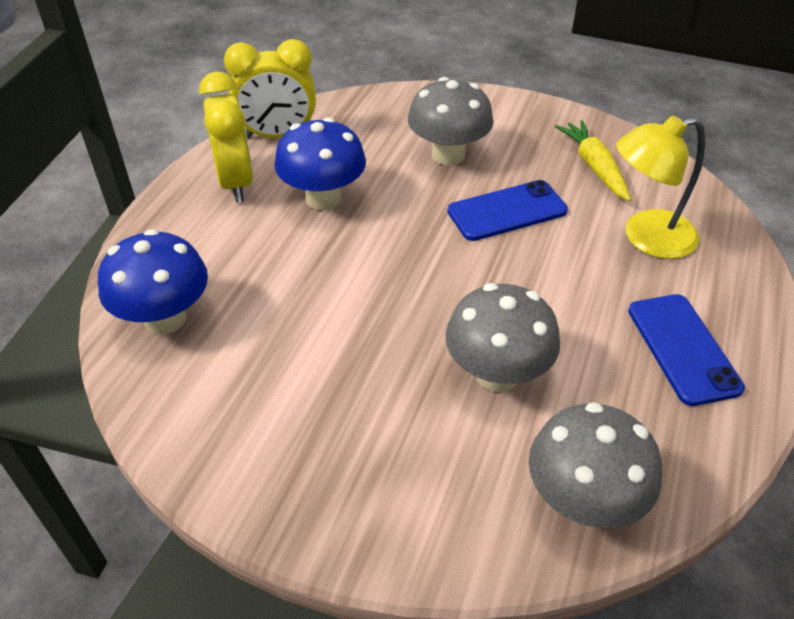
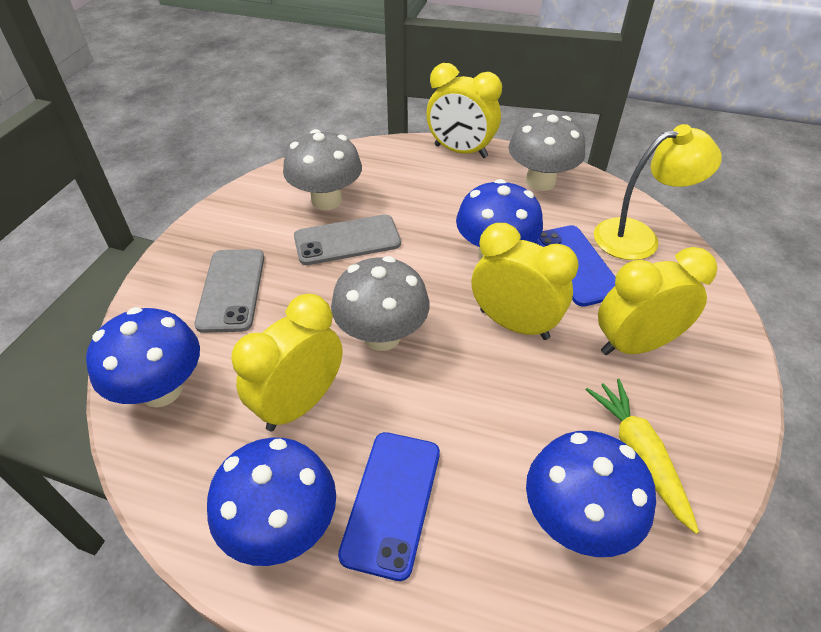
blue mushroom: [98,229,208,335] [274,117,366,210] = 2 -> [86,307,200,407] [207,438,336,566] [456,179,543,260] [526,431,656,557] = 4
grey phone: none = 0 -> [194,249,264,333] [294,214,401,265] = 2
yellow clock: [199,72,254,202] [224,39,316,139] = 2 -> [231,294,342,431] [426,63,502,158] [472,223,579,340] [598,247,718,355] = 4

